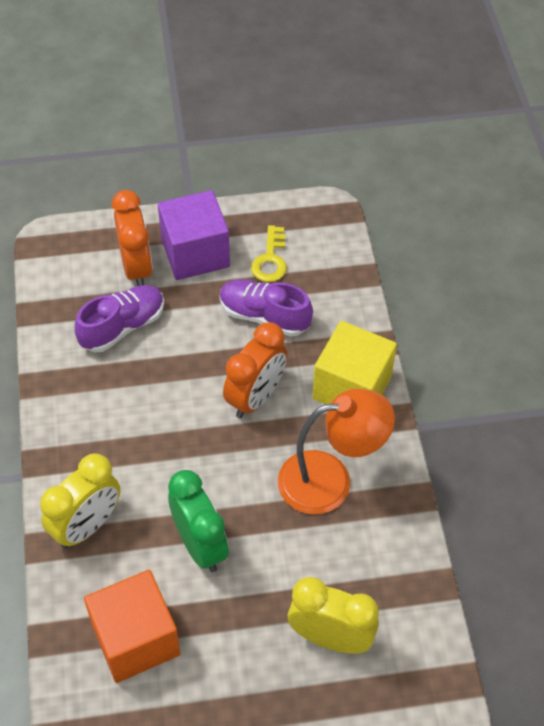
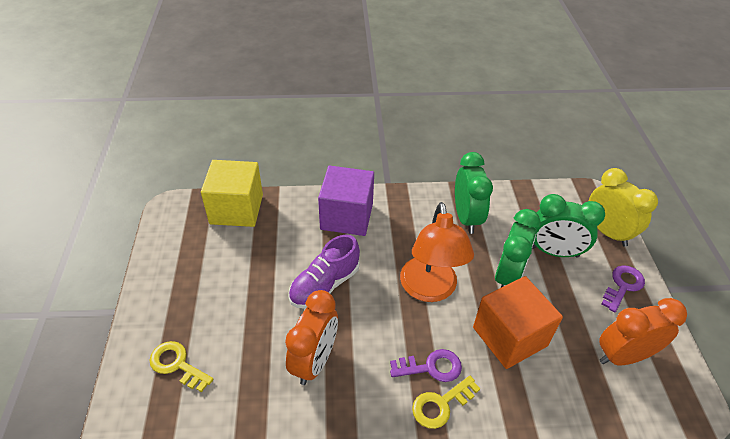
green clock: [168,470,229,572] = 1 -> [455,152,493,234] [495,209,541,288] [532,194,605,258] = 3
purple key: none = 0 -> [390,349,462,382] [601,265,645,312] = 2
purple shoe: [75,285,164,352] [219,279,313,337] = 2 -> [289,235,360,309] = 1
yellow clock: [40,453,120,549] [287,577,379,654] = 2 -> [589,168,658,247] = 1
yellow key: [251,225,287,282] = 1 -> [149,341,214,392] [412,376,480,429] = 2

